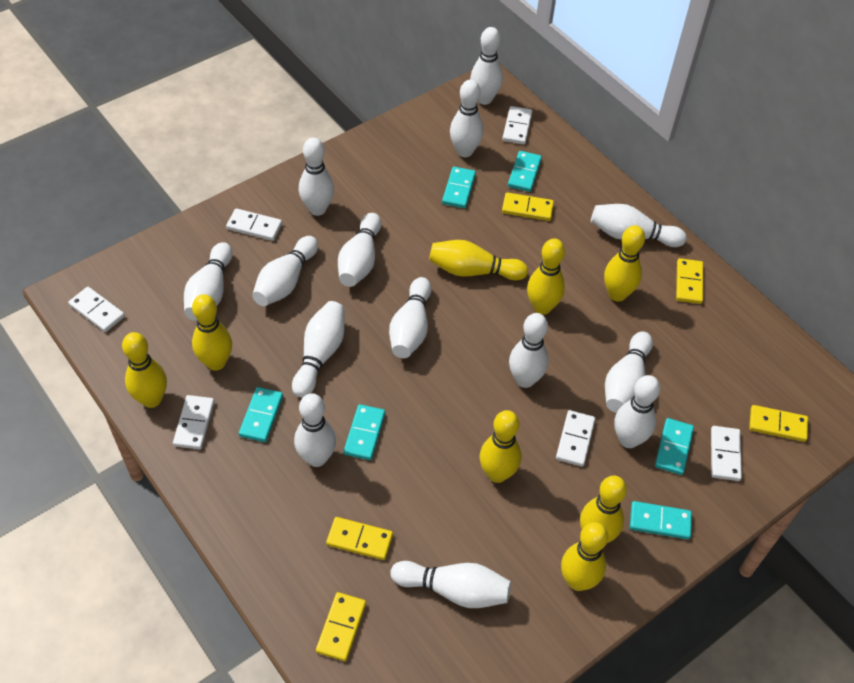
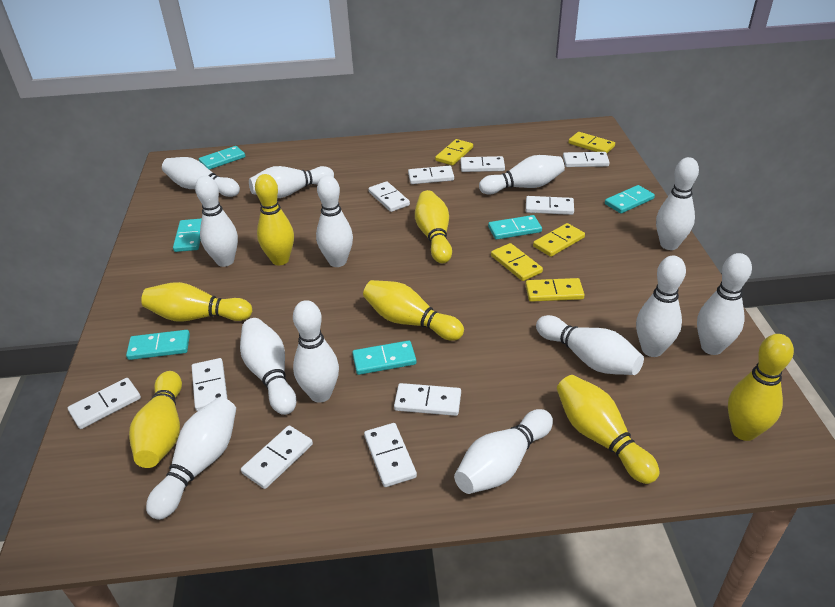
white bowling pin: [184,242,233,321] [252,236,318,306] [292,301,345,398] [294,393,336,467] [299,138,334,216] [338,213,381,287] [389,277,432,358] [391,561,511,608] [450,80,484,157] [470,27,503,105] [509,313,549,388] [591,204,687,247] [605,331,653,413] [614,375,660,448] = 14 -> [146,397,236,520] [162,157,240,197] [195,176,238,267] [240,318,297,415] [249,166,334,198] [293,300,339,403] [316,175,353,267] [454,409,553,494] [479,155,565,195] [536,315,644,375] [636,256,686,357] [656,157,699,250] [697,253,752,355] = 13
white domino: [68,287,125,332] [173,395,214,450] [226,208,282,241] [502,106,532,144] [556,410,595,467] [711,426,742,481] = 6 -> [68,378,141,429] [192,358,228,411] [241,425,313,489] [364,423,417,487] [368,181,410,212] [394,383,461,416] [408,166,454,184] [460,156,505,172] [526,196,574,215] [563,152,610,167] = 10
yellow bowling pin: [122,332,167,408] [192,294,232,371] [429,240,528,280] [480,410,521,483] [527,238,565,315] [561,522,608,591] [580,476,627,543] [604,225,645,302] = 8 -> [129,371,182,468] [141,282,252,322] [255,174,294,265] [363,280,464,341] [415,190,452,263] [557,375,660,484] [728,334,794,441] = 7

